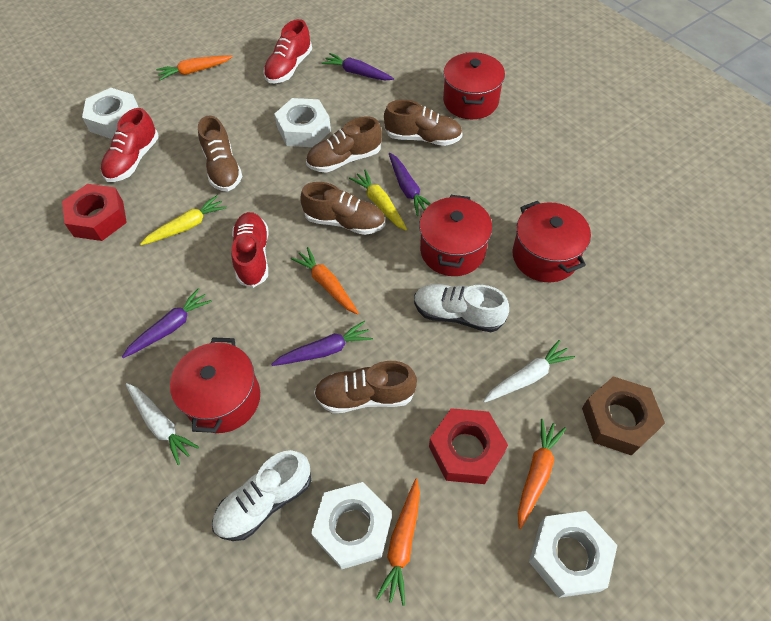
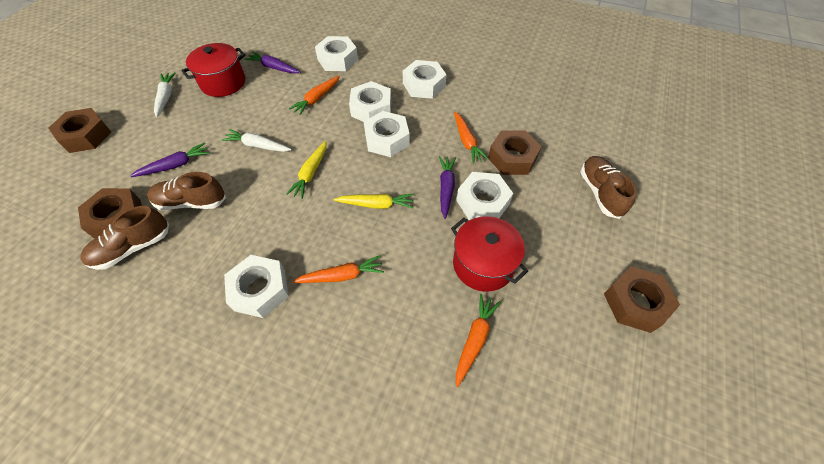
brown nut: [582,376,665,456] = 1 -> [48,108,111,153] [78,188,142,239] [488,130,542,175] [604,267,680,333] = 4
brown shoe: [198,116,243,191] [300,182,385,235] [306,116,382,173] [314,361,417,413] [384,100,463,146] = 5 -> [80,206,169,270] [147,172,226,210] [580,156,637,219] = 3
purple carrot: [122,288,212,358] [271,321,373,366] [322,53,394,80] [389,153,431,216] = 4 -> [130,142,210,177] [244,52,300,73] [439,156,456,219] = 3
red nut: [62,184,127,241] [429,408,508,484] = 2 -> none = 0
red pot: [170,338,260,433] [419,195,492,276] [443,52,505,119] [513,201,591,282] = 4 -> [181,43,246,97] [451,216,528,292] = 2
red shoe: [101,108,159,182] [231,212,269,288] [263,19,312,83] = 3 -> none = 0
white nut: [82,88,139,139] [274,98,331,147] [311,482,392,569] [529,511,617,598] = 4 -> [224,255,289,318] [315,36,358,71] [349,81,391,122] [364,111,410,157] [403,60,447,99] [456,172,513,220] = 6
white shoe: [212,450,311,541] [414,284,509,332] = 2 -> none = 0

